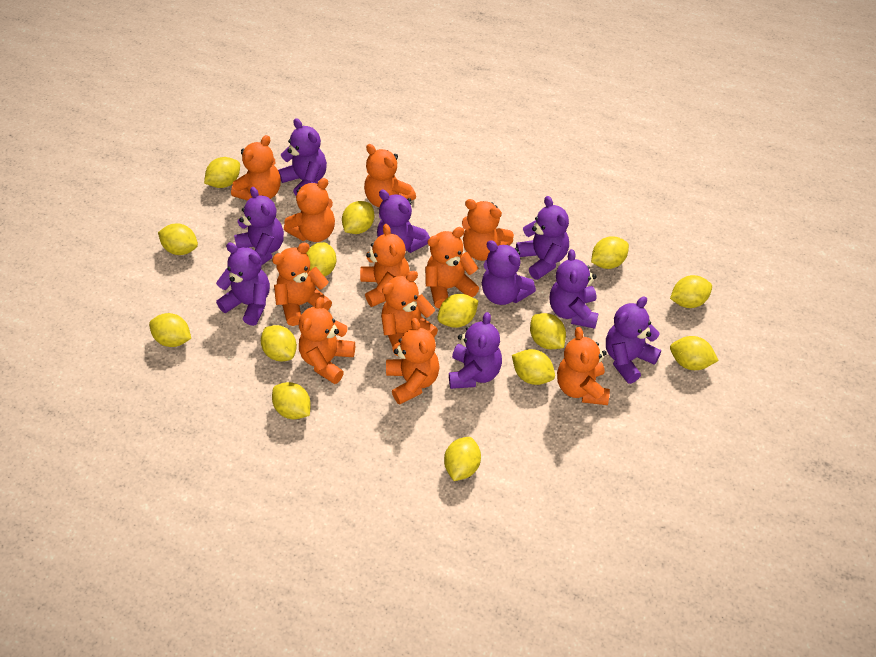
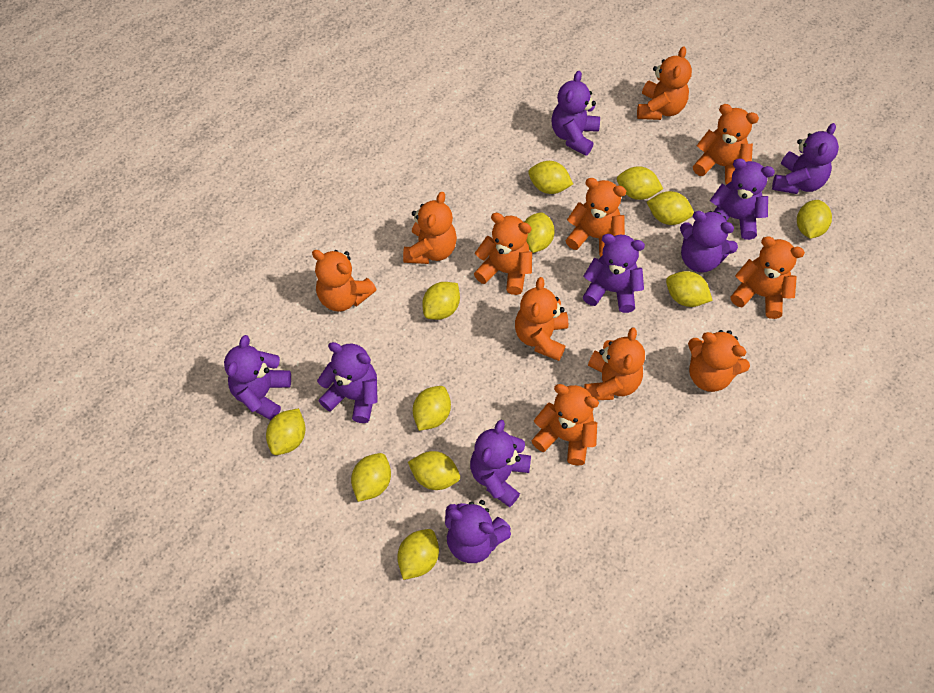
yellow lemon: [149,313,191,347] [158,223,198,255] [204,157,240,188] [261,325,297,361] [272,382,311,419] [306,242,336,277] [342,201,374,234] [437,294,479,328] [444,437,481,481] [512,349,555,385] [530,313,566,349] [591,236,629,269] [670,275,712,308] [670,336,719,370] = 14 -> [266,408,305,455] [351,453,391,502] [397,529,439,580] [408,451,460,490] [413,386,451,431] [422,282,460,320] [525,212,555,253] [528,161,573,194] [617,166,663,200] [647,191,694,225] [666,271,713,307] [797,200,832,239] = 12

